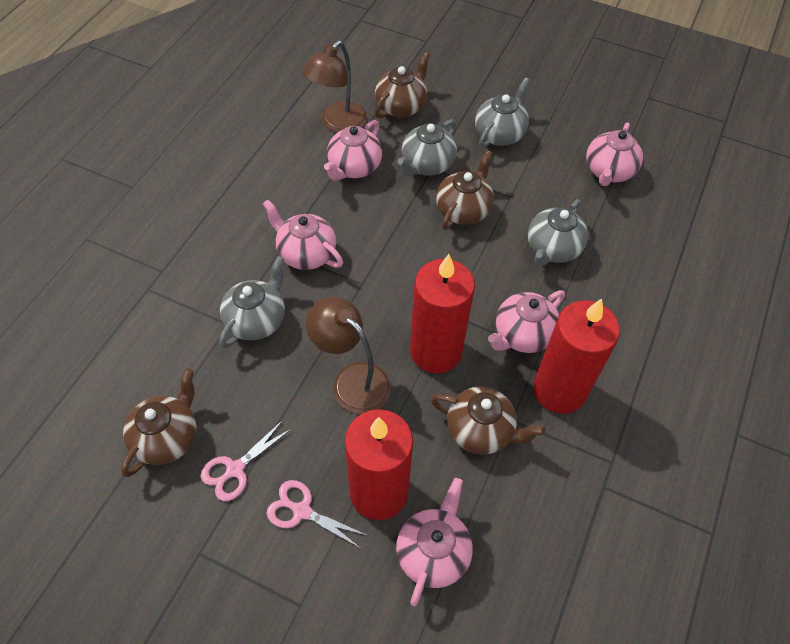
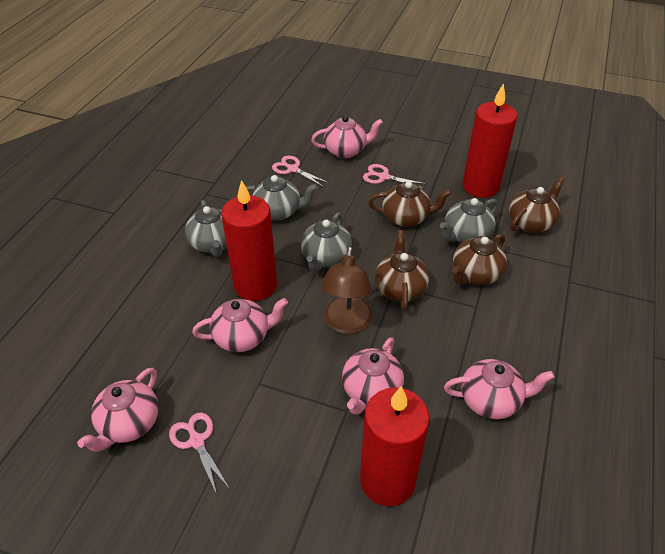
brown lamp: [302,40,367,133] [306,297,391,414] = 2 -> [321,246,372,334] = 1
pink scissors: [201,420,292,501] [266,480,368,548] = 2 -> [169,412,230,495] [272,156,329,187] [363,164,426,189] = 3

